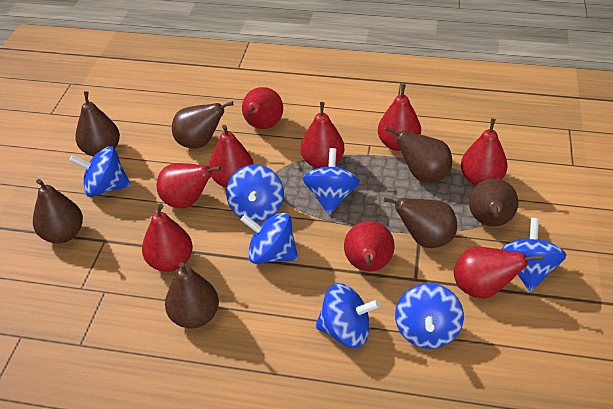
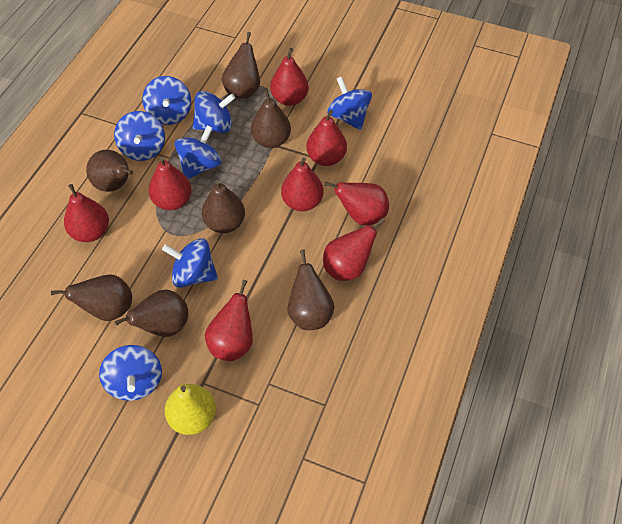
red pear: [142,204,193,272] [156,163,221,208] [209,125,254,188] [242,87,283,129] [300,102,344,168] [344,221,394,271] [378,84,421,151] [454,247,543,299] [461,118,508,186] = 9 -> [64,184,109,242] [149,157,192,210] [205,280,253,361] [270,48,309,106] [281,157,323,211] [306,110,347,166] [323,218,385,281] [324,182,389,225] = 8
yellow pear: none = 0 -> [165,384,216,435] = 1

